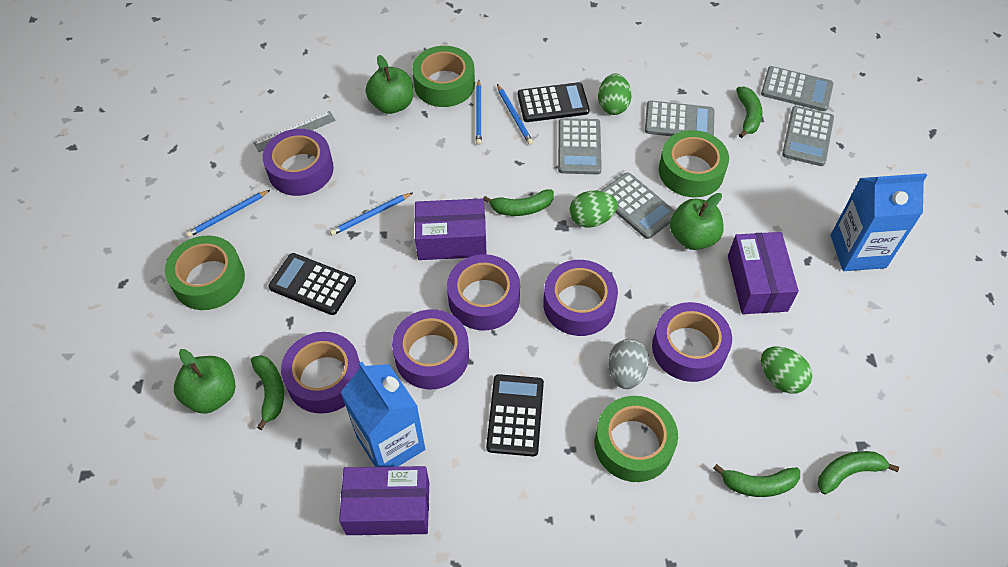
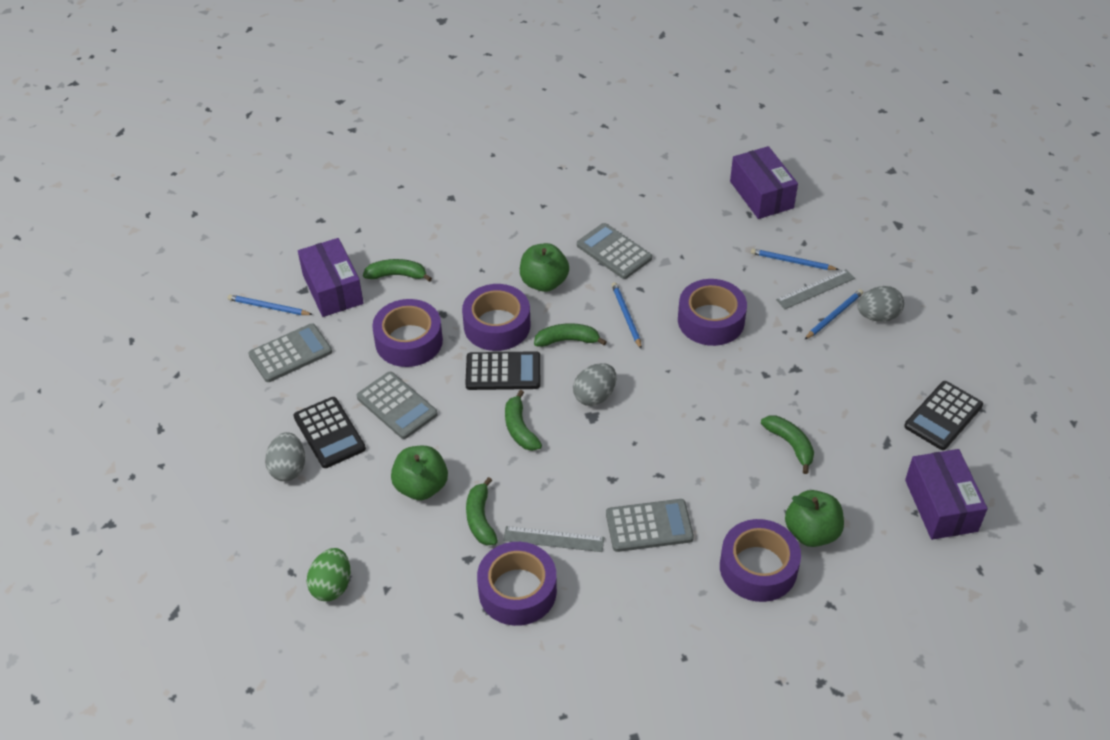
blue carton: [341,362,425,467] [831,173,927,271] = 2 -> none = 0
green egg: [570,191,618,227] [598,73,631,115] [761,347,812,394] = 3 -> [307,548,350,601] = 1
green tape: [165,235,245,310] [412,46,475,107] [595,396,678,482] [659,130,729,197] = 4 -> none = 0
grey calculator: [558,118,602,174] [601,173,675,239] [645,101,715,136] [761,66,834,111] [782,106,834,166] = 5 -> [249,323,332,382] [357,372,438,439] [577,223,652,279] [606,499,694,552] = 4
grey egg: [608,339,649,389] = 1 -> [265,432,305,481] [573,363,616,406] [858,286,904,322] = 3
grey ruler: [253,111,336,152] = 1 -> [503,526,604,552] [776,269,855,309] = 2
purple tape: [263,129,334,196] [281,332,360,414] [392,309,469,389] [447,254,520,330] [543,260,618,336] [652,302,732,382] = 6 -> [372,299,443,367] [462,284,530,351] [477,542,557,626] [678,279,747,346] [720,519,801,602] = 5

